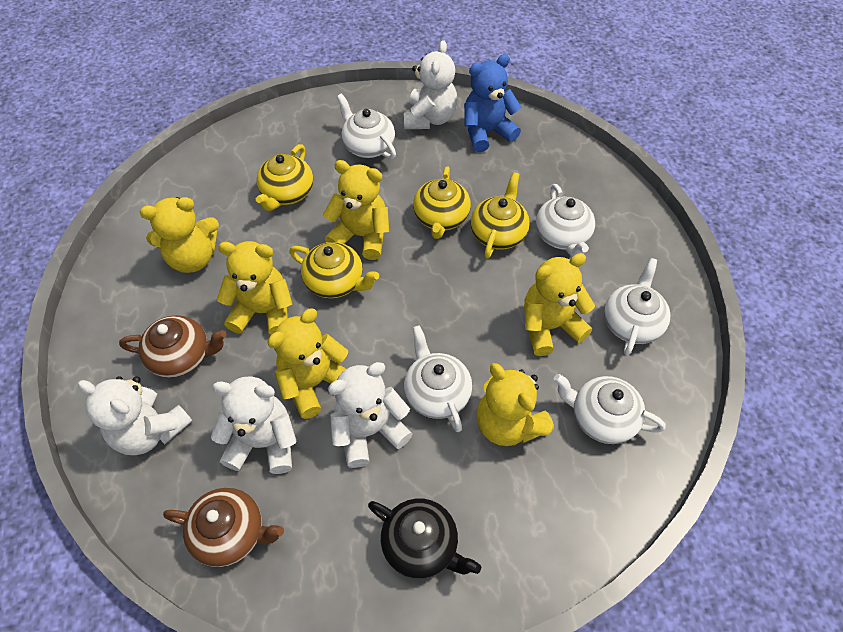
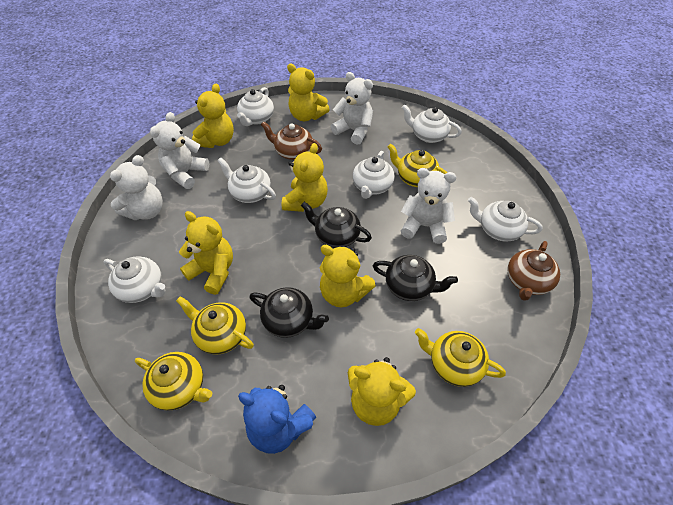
black teapot: [368,498,481,579] = 1 -> [250,287,329,338] [301,202,372,248] [373,255,458,301] = 3
white teapot: [337,93,396,159] [404,325,472,432] [536,184,595,257] [554,374,666,444] [604,258,670,356] = 5 -> [104,256,165,303] [217,158,276,203] [237,87,274,126] [353,151,395,199] [402,104,462,143] [468,197,543,242] = 6

